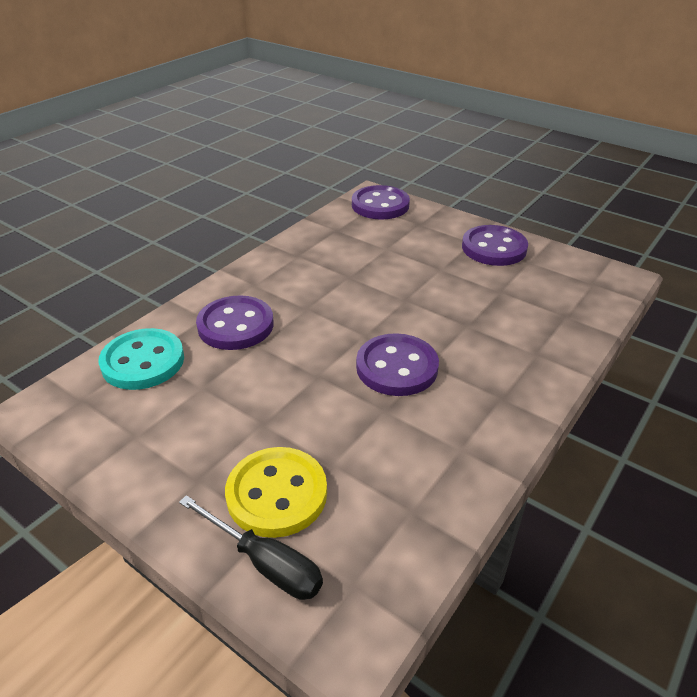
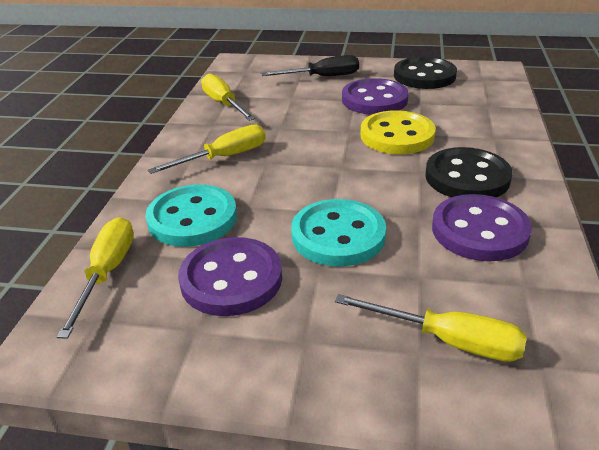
black button: none = 0 -> [394,57,457,89] [426,147,513,197] = 2
purple button: [196,295,274,350] [352,185,410,219] [356,333,439,396] [462,225,528,266] = 4 -> [178,237,282,316] [342,78,409,115] [432,194,532,261] = 3
turquoise button: [98,328,184,390] = 1 -> [145,184,237,247] [291,199,386,266] = 2
yellow screwdriver: none = 0 -> [57,217,134,339] [148,125,266,174] [201,73,255,121] [335,294,527,362] = 4

